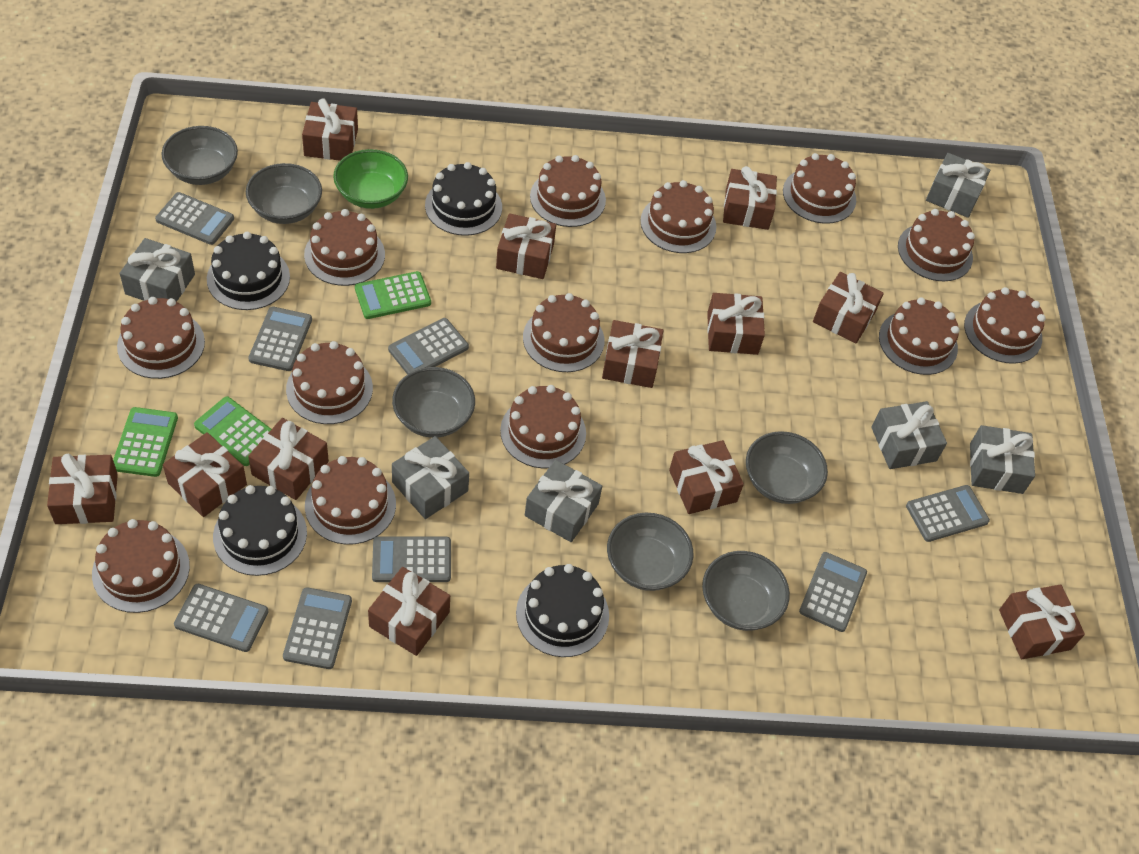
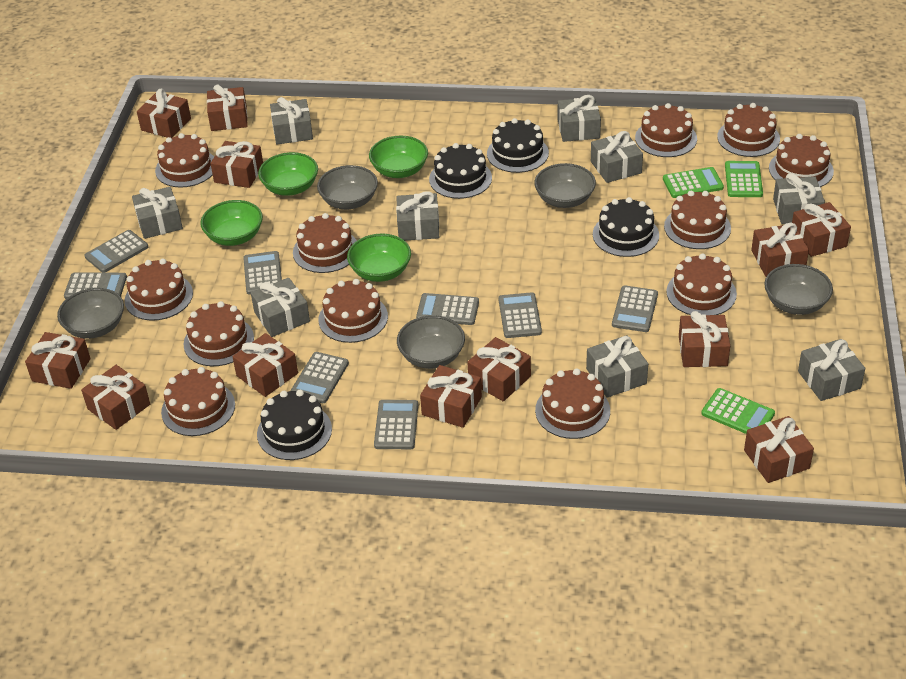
brown cake: [92,519,190,613] [117,297,205,379] [286,341,373,424] [304,209,385,286] [305,456,396,545] [500,385,586,469] [523,293,605,372] [530,155,606,227] [640,180,716,253] [783,153,856,224] [879,297,960,375] [898,209,975,281] [964,287,1046,364] = 13 -> [125,259,193,321] [155,133,214,188] [161,367,235,436] [184,301,254,366] [293,213,357,273] [318,279,388,343] [535,369,610,439] [635,103,697,157] [664,191,731,249] [666,253,737,315] [717,103,780,157] [769,134,834,187] = 12
green bowl: [333,149,408,209] = 1 -> [201,200,263,246] [258,152,318,196] [347,233,411,282] [369,135,428,178] = 4
grey bowl: [162,126,238,185] [246,163,322,224] [392,367,475,438] [607,513,693,591] [702,551,790,631] [746,431,828,504] = 6 -> [57,288,124,339] [317,165,378,209] [397,315,465,369] [534,163,596,208] [764,264,833,315] = 5
grey gift: [120,238,195,302] [392,436,469,519] [525,460,602,542] [871,401,947,469] [926,153,990,218] [970,425,1035,494] = 6 -> [132,187,183,239] [251,278,310,337] [270,97,313,144] [396,191,439,240] [557,95,601,142] [586,335,648,398] [591,131,643,183] [773,173,825,224] [798,339,865,401] = 9

